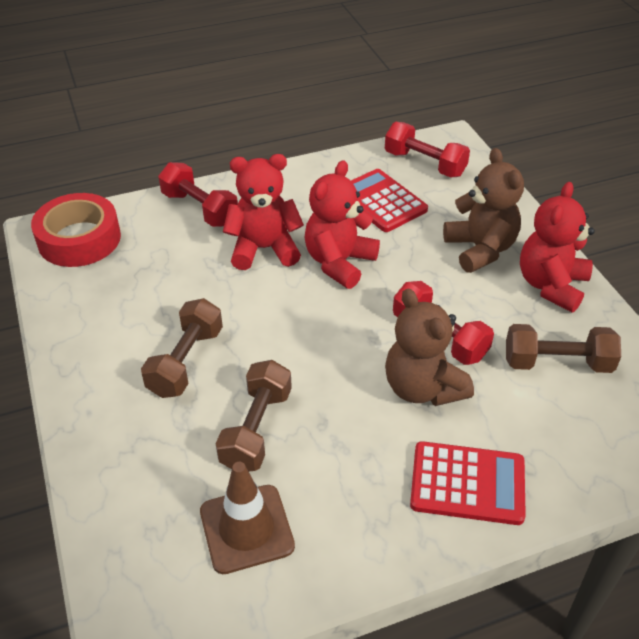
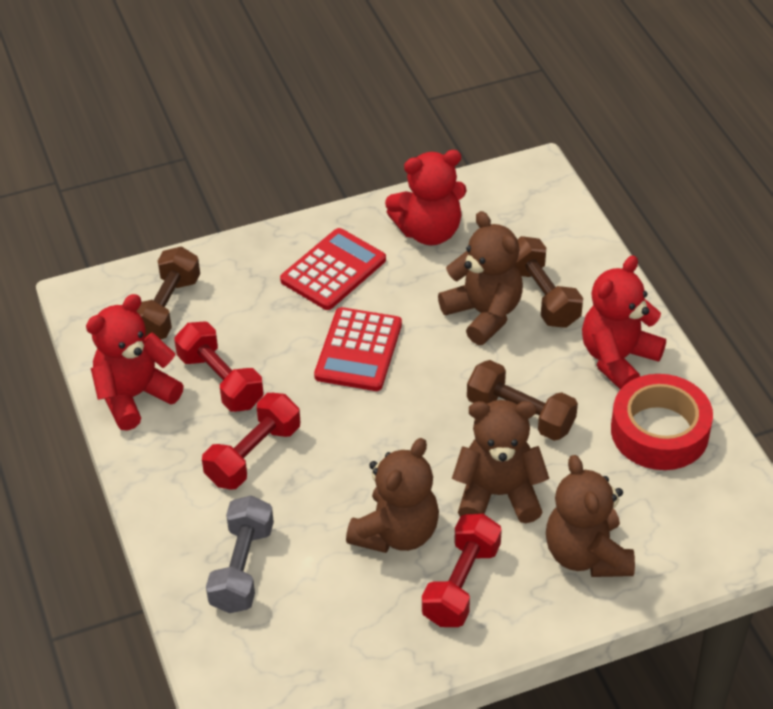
brown teddy bear: [385,289,474,406] [443,148,524,273] = 2 -> [346,438,439,553] [438,211,523,345] [452,400,549,523] [546,455,635,577] = 4
brown traffic cone: [200,462,295,574] = 1 -> none = 0
grey dumbbell: none = 0 -> [206,495,274,613] = 1

